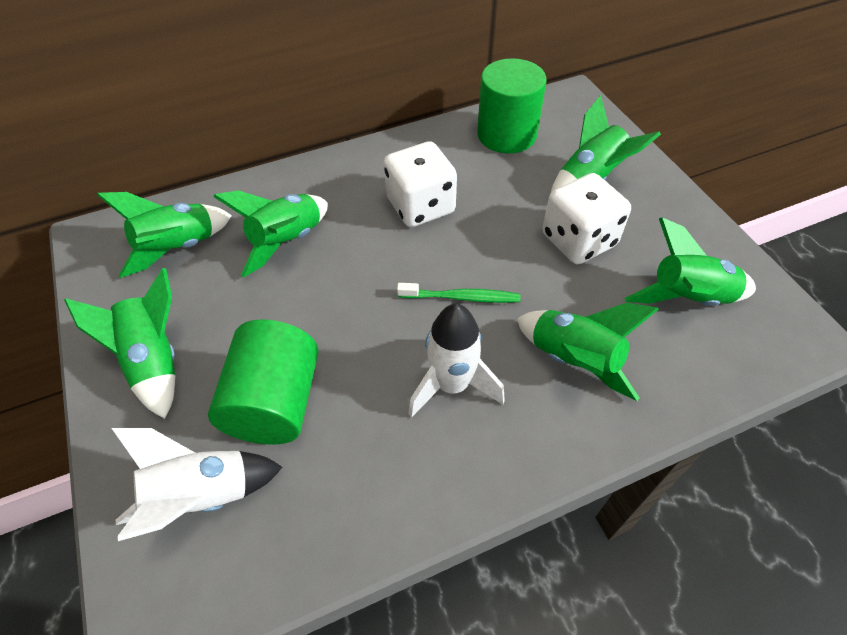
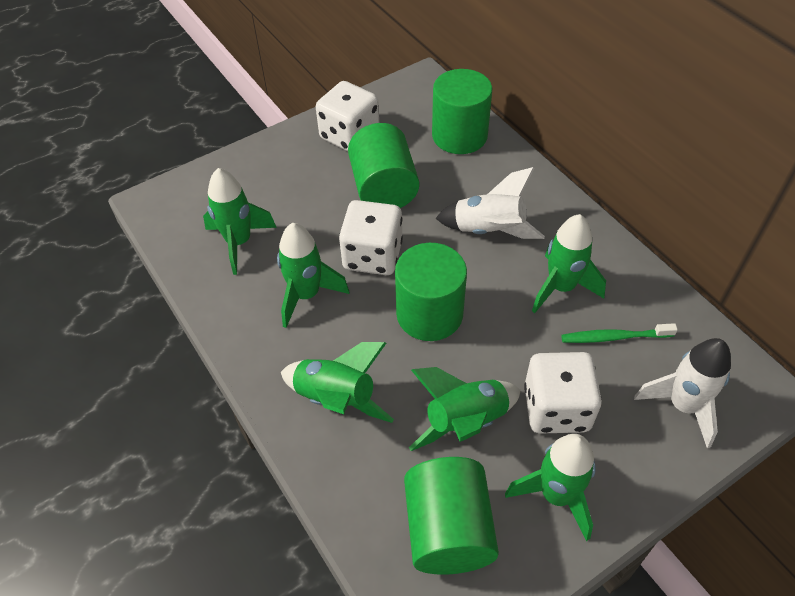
green cylinder: [208,319,319,444] [477,58,547,154] = 2 -> [348,123,419,208] [395,243,467,341] [404,457,499,575] [432,69,492,154] = 4
white dice: [384,141,457,227] [542,173,631,264] = 2 -> [316,81,379,151] [339,200,403,275] [524,352,602,434] = 3

